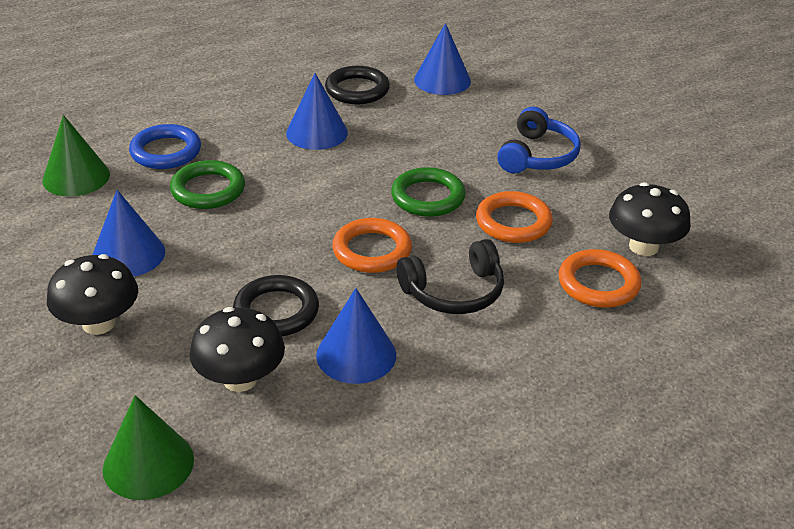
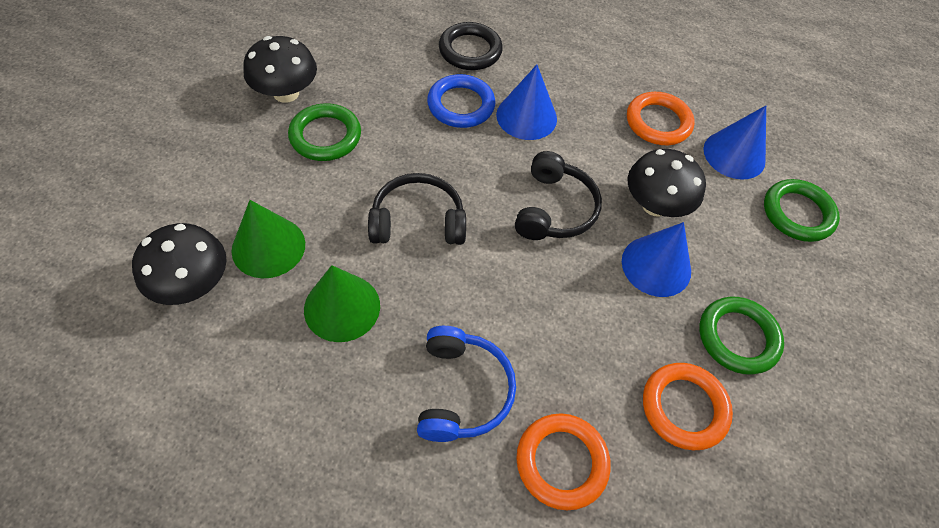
black headphones: [396,239,504,314] = 1 -> [368,173,466,245] [515,151,602,240] = 2
black ring: [233,275,319,336] [325,66,390,104] = 2 -> [439,22,503,70] = 1
blue cone: [92,190,165,277] [286,73,348,150] [316,288,396,384] [414,23,471,95] = 4 -> [496,65,557,140] [622,222,691,297] [704,106,766,180] = 3
green ring: [170,160,245,209] [391,167,466,217] = 2 -> [288,103,361,161] [699,297,784,375] [764,179,840,242] = 3

